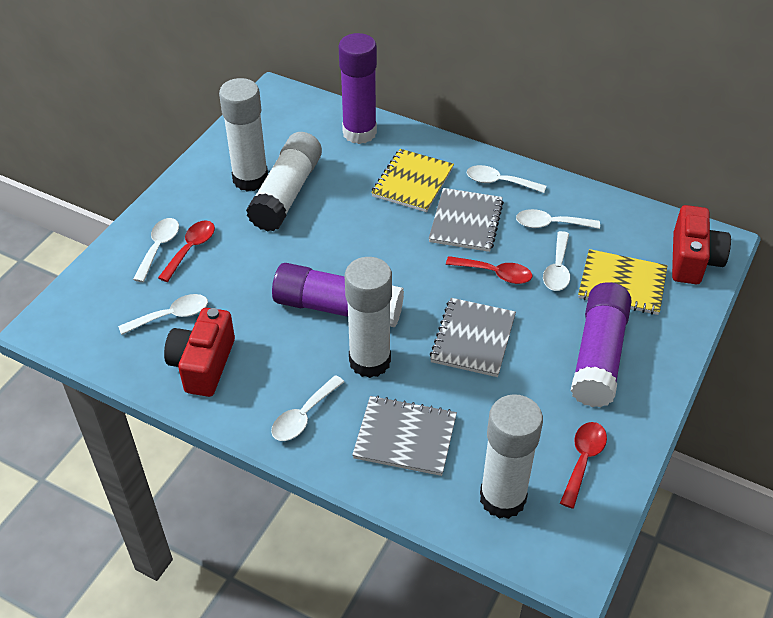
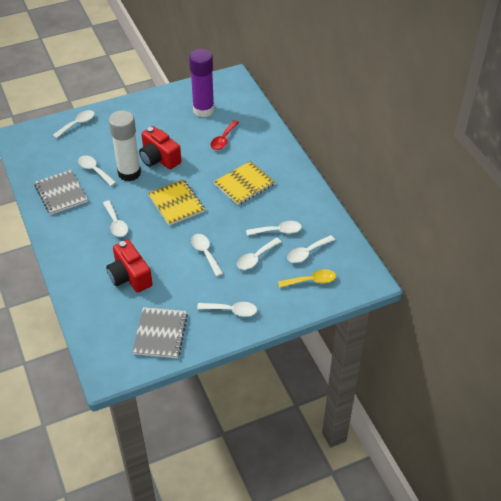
grey notebook: [352,395,457,476] [429,188,504,252] [430,298,516,377] = 3 -> [34,170,88,215] [132,307,188,358] = 2
purple glue stick: [272,263,404,327] [339,33,377,144] [571,282,632,407] = 3 -> [189,49,214,117] = 1
red spoon: [158,220,215,282] [446,256,532,284] [560,422,607,509] = 3 -> [210,120,239,150] = 1
white glue stick: [219,78,268,192] [246,132,322,232] [345,257,392,378] [480,394,543,519] = 4 -> [109,110,141,181] = 1
white spoon: [118,294,208,335] [133,218,179,282] [271,375,344,441] [467,165,546,193] [516,209,600,229] [543,231,570,291] = 6 -> [53,110,95,138] [78,155,116,186] [103,201,128,237] [191,234,223,276] [197,302,257,317] [237,238,281,270] [246,221,302,236] [287,235,335,263] = 8
yellow spoon: none = 0 -> [278,269,336,288] = 1

